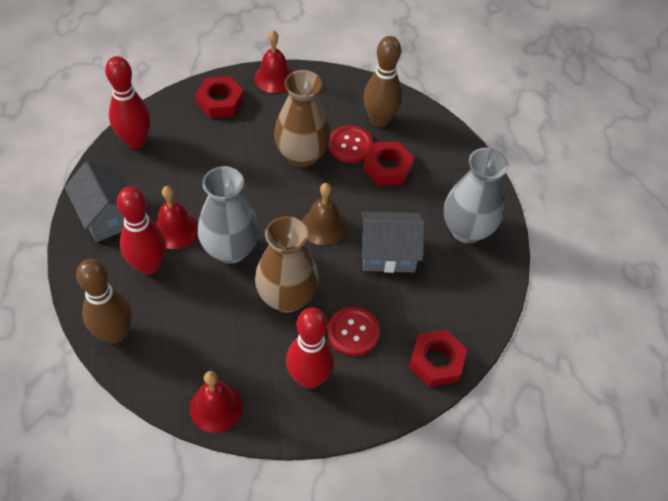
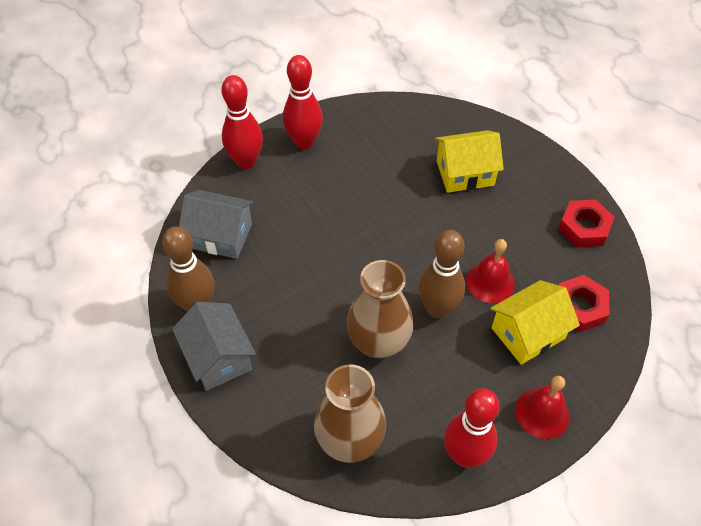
brown bell: [302,183,346,245] = 1 -> none = 0
grey vase: [198,166,259,264] [444,148,509,244] = 2 -> none = 0
red bell: [155,186,198,249] [190,371,243,433] [254,31,292,93] = 3 -> [466,239,515,303] [515,376,569,439] = 2
red button: [327,307,380,356] [328,125,373,163] = 2 -> none = 0
red nut: [195,76,244,118] [363,142,414,185] [409,330,467,387] = 3 -> [558,199,615,248] [558,275,609,332] = 2
yellow house: none = 0 -> [435,130,504,193] [490,280,580,365] = 2

